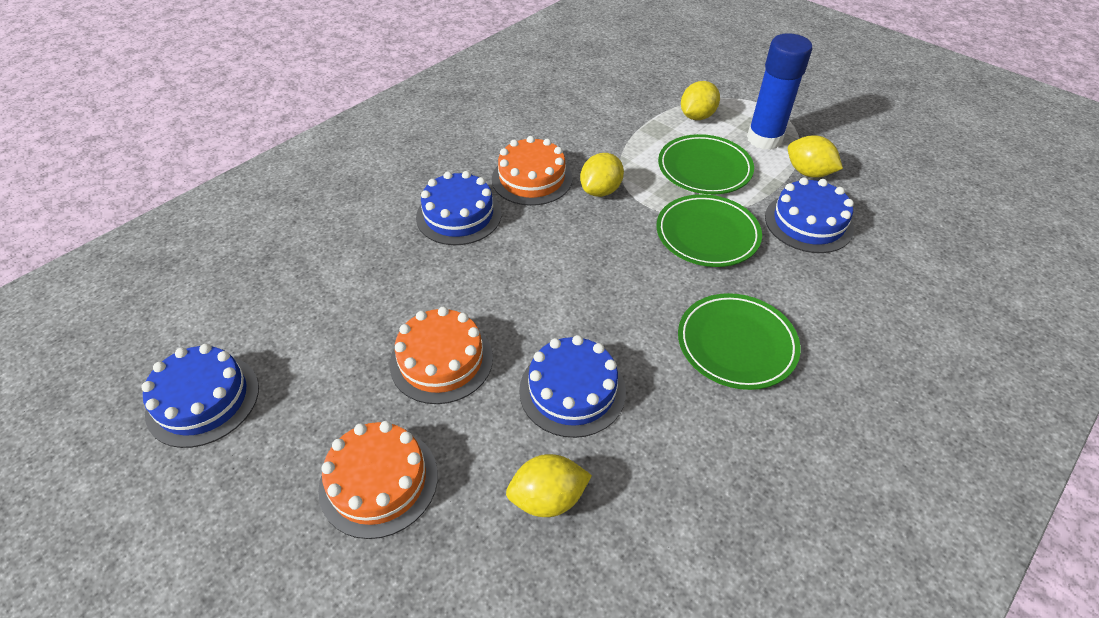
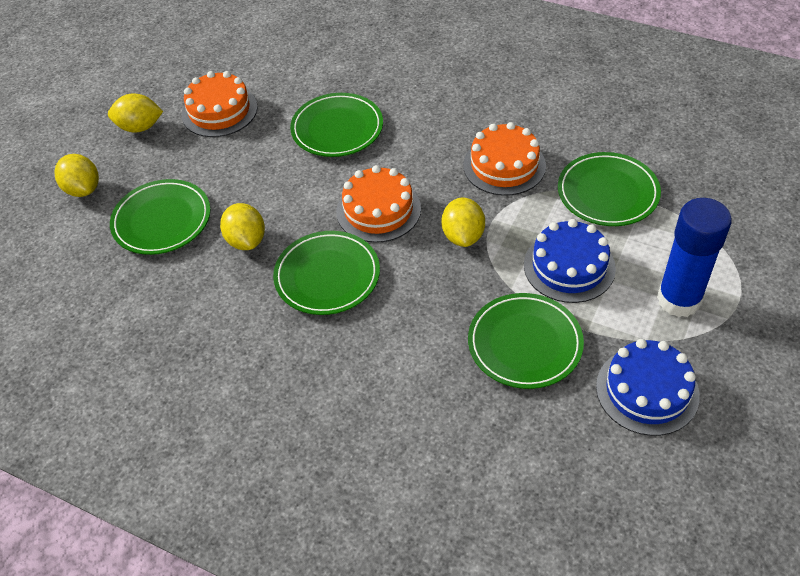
blue cake: [141,344,259,448] [416,171,502,245] [519,335,626,438] [765,177,854,253] = 4 -> [524,219,616,303] [596,339,700,436] = 2
green plate: [656,194,762,267] [658,134,754,194] [678,293,801,390] = 3 -> [110,179,211,255] [273,231,380,315] [290,93,383,157] [468,293,584,389] [558,152,661,226] = 5

